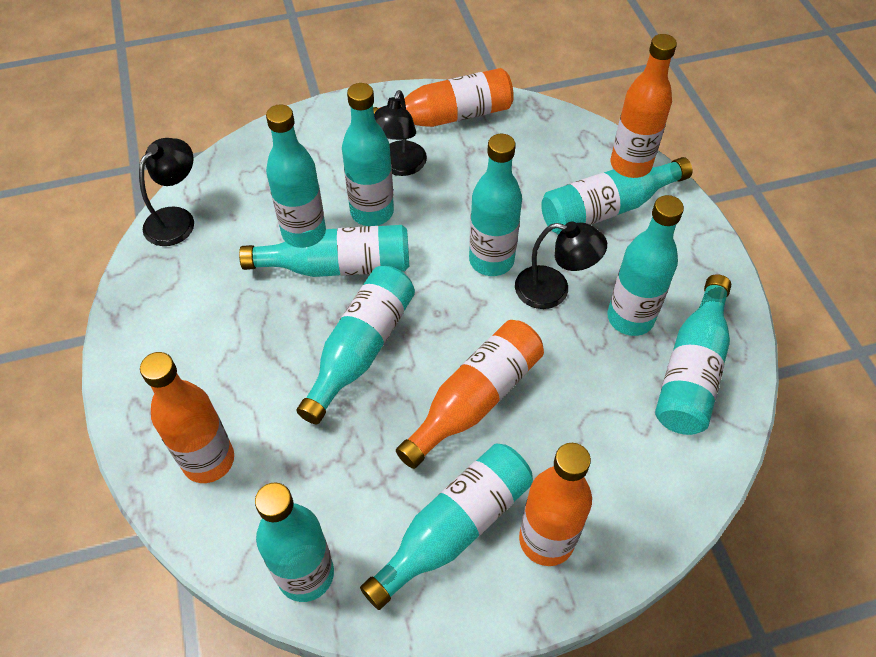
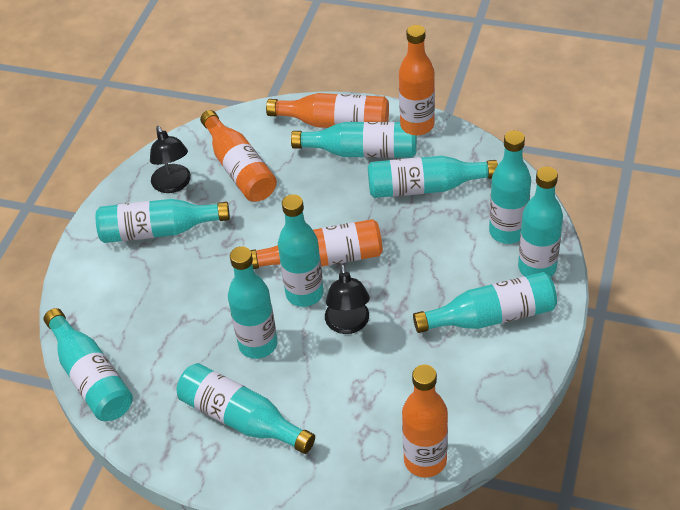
black lamp: [139,138,194,246] [374,90,427,176] [515,221,607,309] = 3 -> [150,126,191,193] [325,264,370,334] = 2

